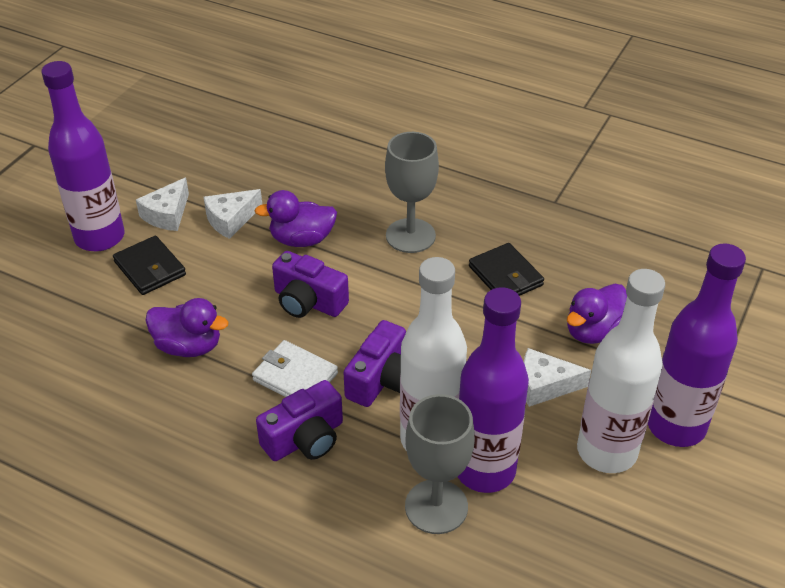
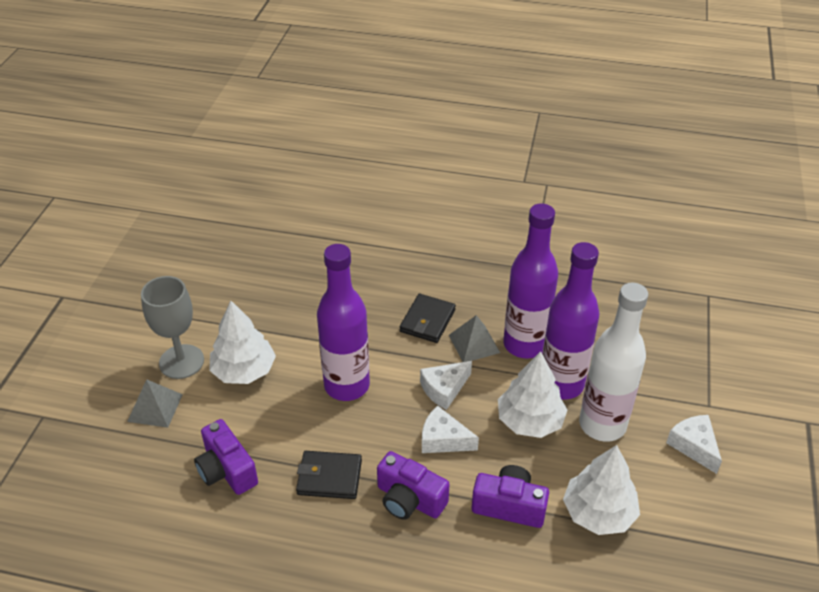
grey goblet: [385,132,439,253] [405,394,475,534] = 2 -> [141,276,204,379] = 1
grey pyramid: none = 0 -> [127,379,183,428] [449,315,500,362] = 2
purple duck: [145,298,229,357] [255,190,337,247] [567,284,627,344] = 3 -> none = 0
white bottle: [400,257,467,451] [577,269,665,473] = 2 -> [579,283,648,442] = 1
white tree: none = 0 -> [209,301,276,384] [498,351,568,438] [563,445,640,535] = 3
white wallet: [252,340,338,397] = 1 -> none = 0

